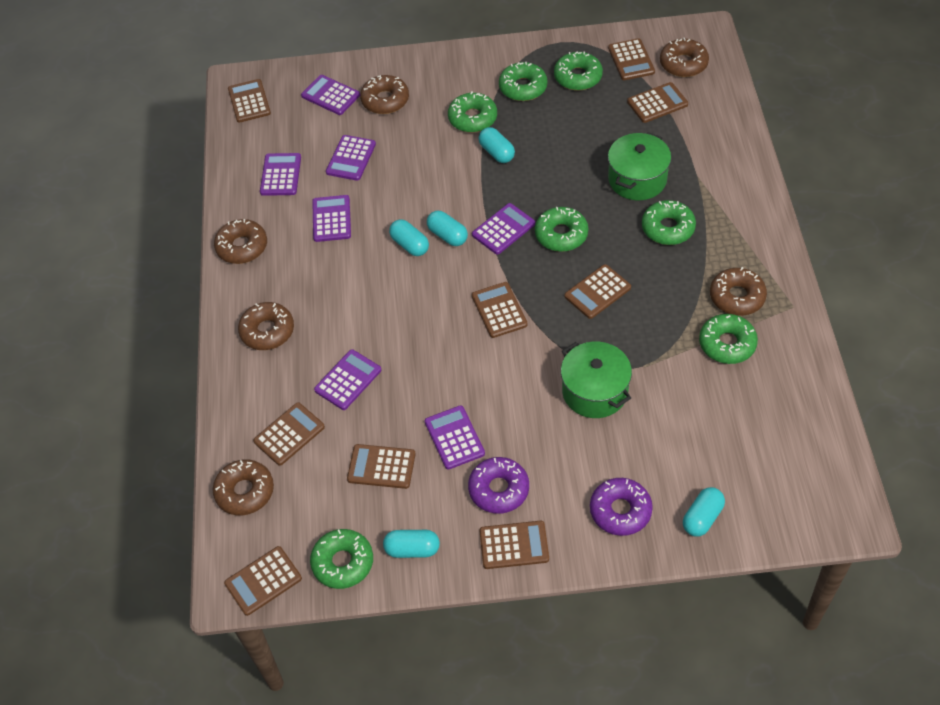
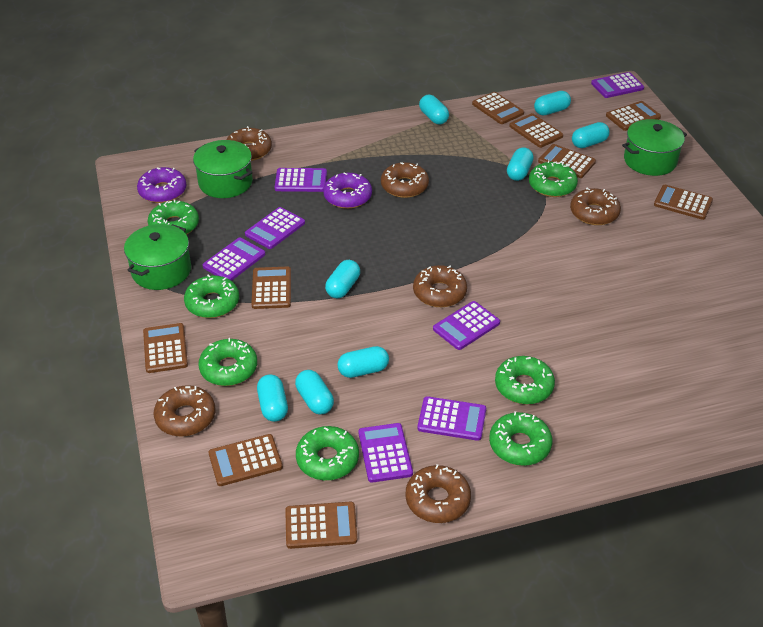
green pot: [561,342,632,418] [608,132,671,200] = 2 -> [124,224,191,290] [193,140,253,198] [622,119,687,176] = 3
turquoise capsule: [383,530,440,558] [389,219,429,256] [427,211,468,246] [479,127,515,163] [683,487,725,537] = 5 -> [257,374,288,422] [295,370,334,414] [325,260,360,298] [337,346,389,378] [419,95,449,125] [507,147,534,181] [534,91,571,115] [572,122,610,148] = 8

